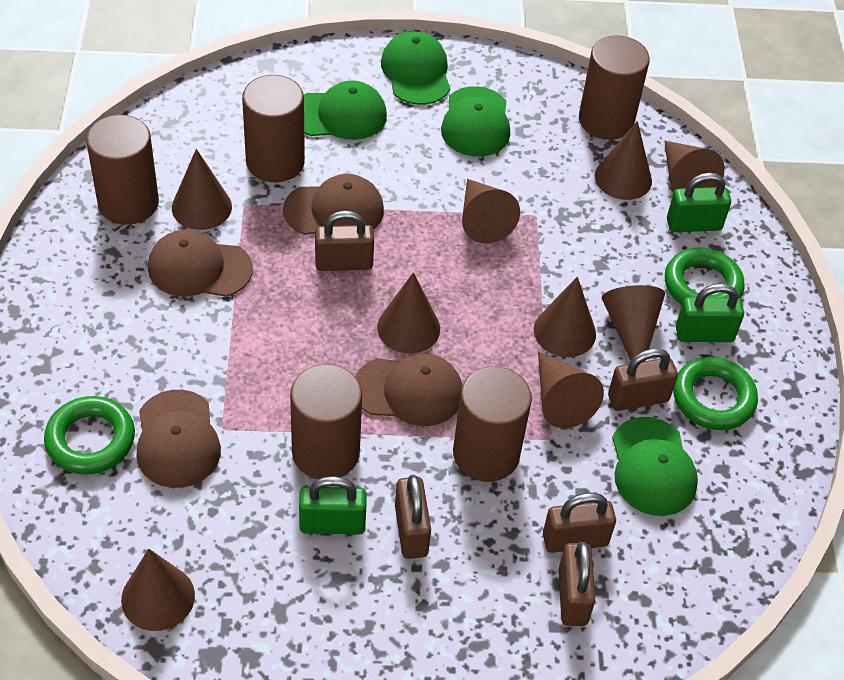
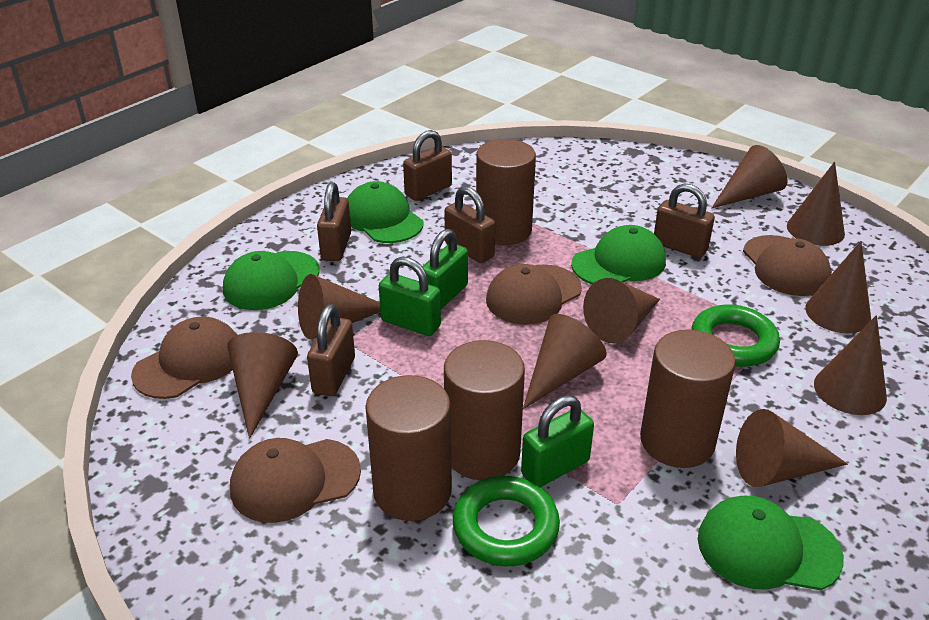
brown cylinder: [86,115,159,225] [242,75,305,182] [290,364,362,479] [453,366,532,482] [579,35,650,140] = 5 -> [365,375,452,521] [444,340,525,480] [476,139,536,245] [640,330,736,468] = 4
green ring: [44,396,135,475] [665,247,745,305] [673,357,758,430] = 3 -> [453,476,560,566] [691,305,780,367] = 2

